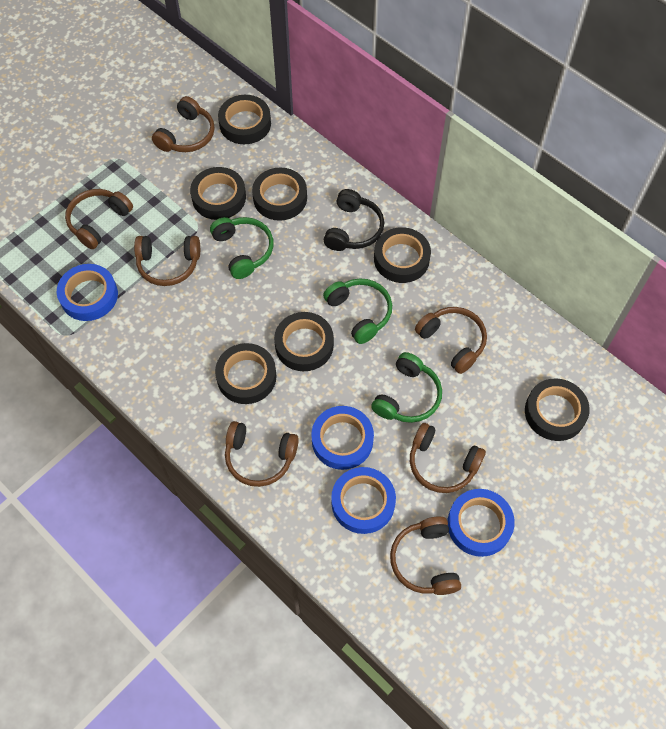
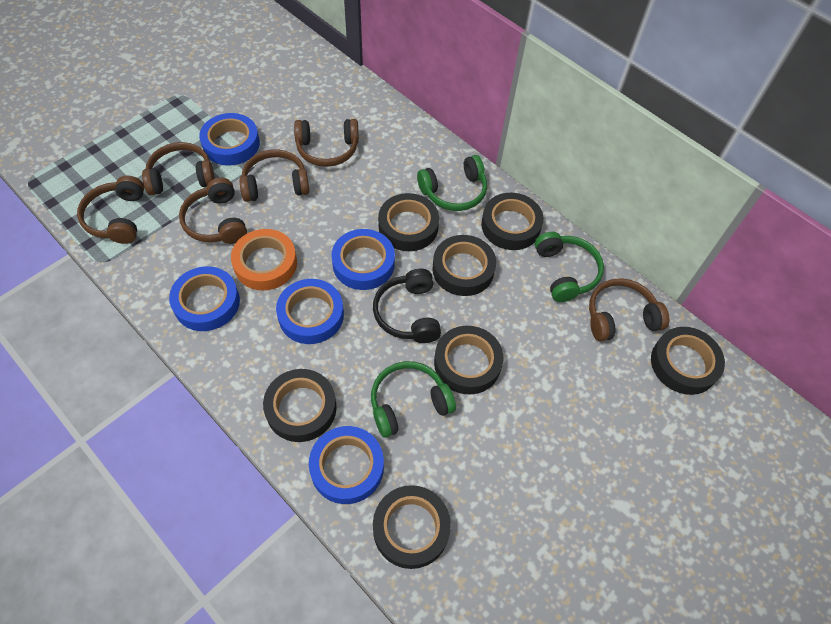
blue tape: [57,264,118,321] [311,406,374,470] [331,467,396,534] [448,489,515,557] = 4 -> [169,266,240,331] [199,113,260,166] [276,279,344,344] [309,426,384,504] [331,229,395,290] = 5
brown headphones: [65,189,133,249] [134,236,200,286] [152,96,215,152] [225,421,299,487] [390,516,461,595] [410,423,486,493] [415,307,487,374] = 7 -> [77,176,144,244] [142,142,215,195] [179,178,247,244] [240,149,310,202] [294,119,359,167] [589,278,670,342] = 6
orange tape: none = 0 -> [231,229,297,290] = 1

